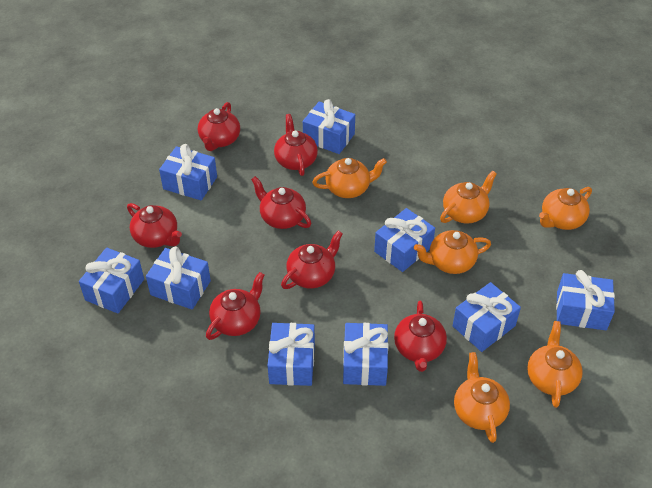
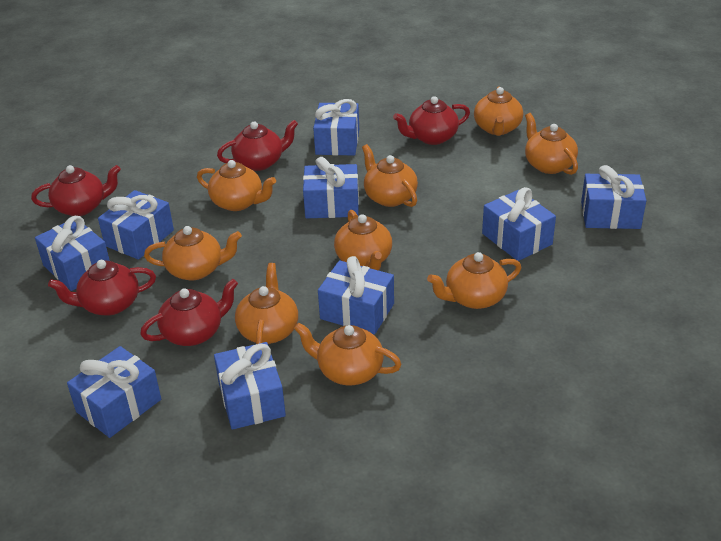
orange teapot: [313,158,387,198] [414,230,491,274] [440,171,497,224] [454,352,510,443] [527,321,583,408] [539,187,592,230] = 6 -> [144,226,242,280] [197,160,276,211] [235,263,298,344] [294,323,402,385] [334,210,392,270] [362,144,418,207] [427,252,521,309] [474,86,523,136] [525,113,578,175] = 9
red teapot: [127,203,182,248] [198,102,240,151] [206,272,265,340] [251,176,311,229] [274,114,318,176] [281,231,343,289] [394,301,447,372] = 7 -> [31,165,121,216] [48,260,156,316] [140,279,238,346] [217,120,298,171] [393,96,470,145] = 5

